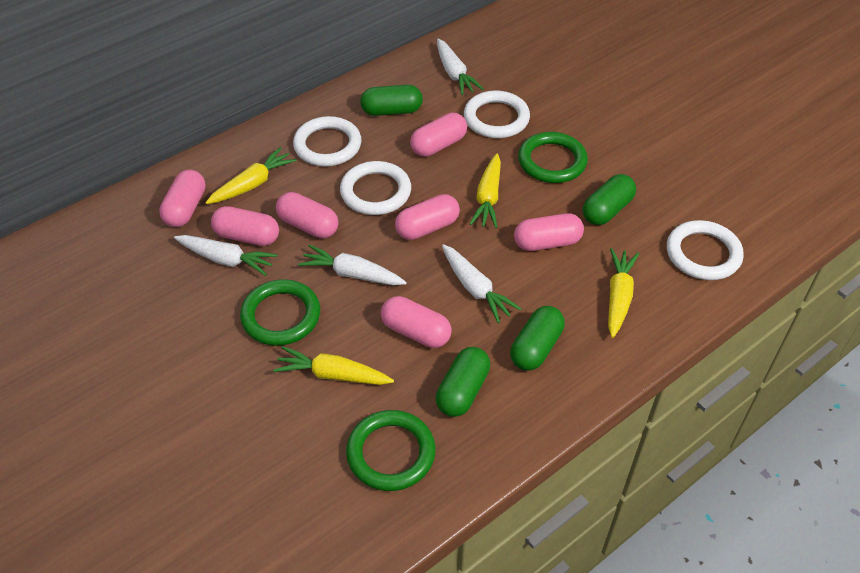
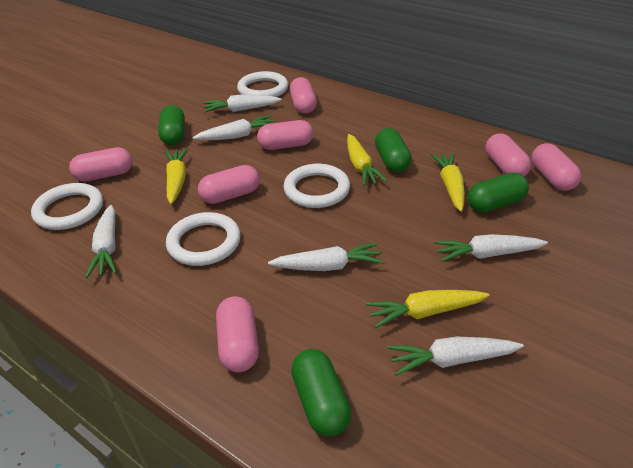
green ring: [240,279,320,346] [346,410,435,491] [518,132,588,183] = 3 -> none = 0
white carrot: [174,235,278,276] [298,245,407,286] [437,39,484,95] [442,244,521,323] = 4 -> [86,205,117,278] [193,115,274,140] [203,94,282,113] [268,243,383,271] [387,337,524,376] [434,234,548,262] = 6

